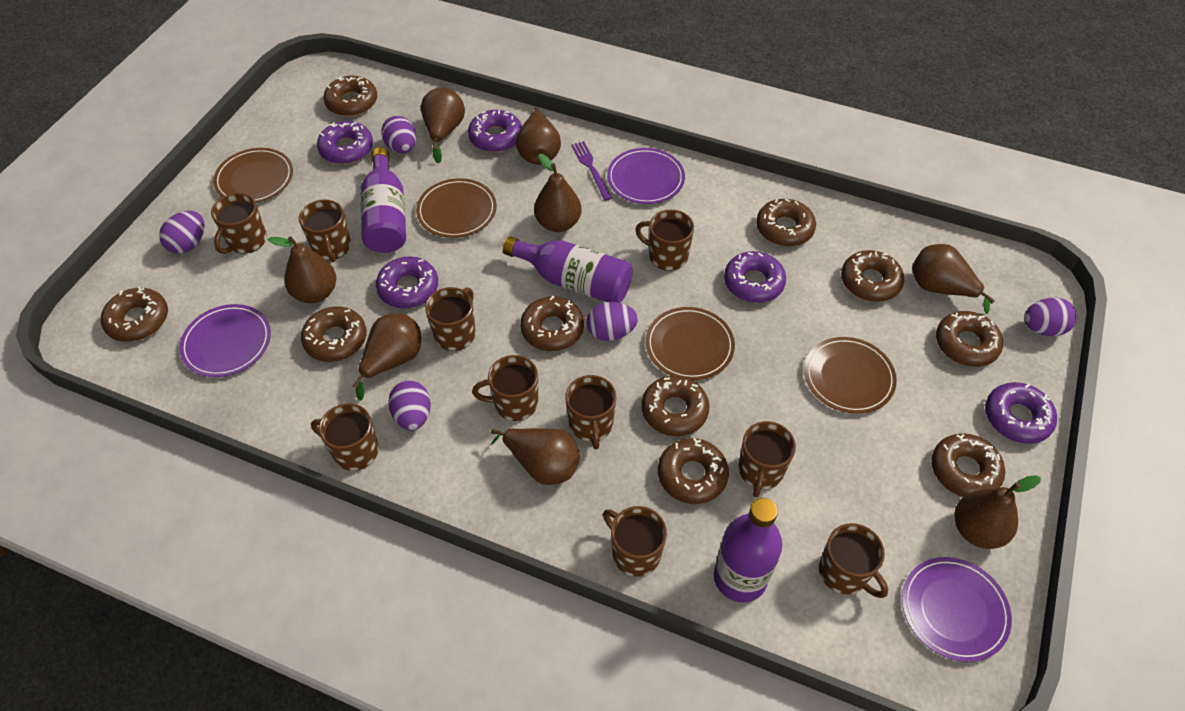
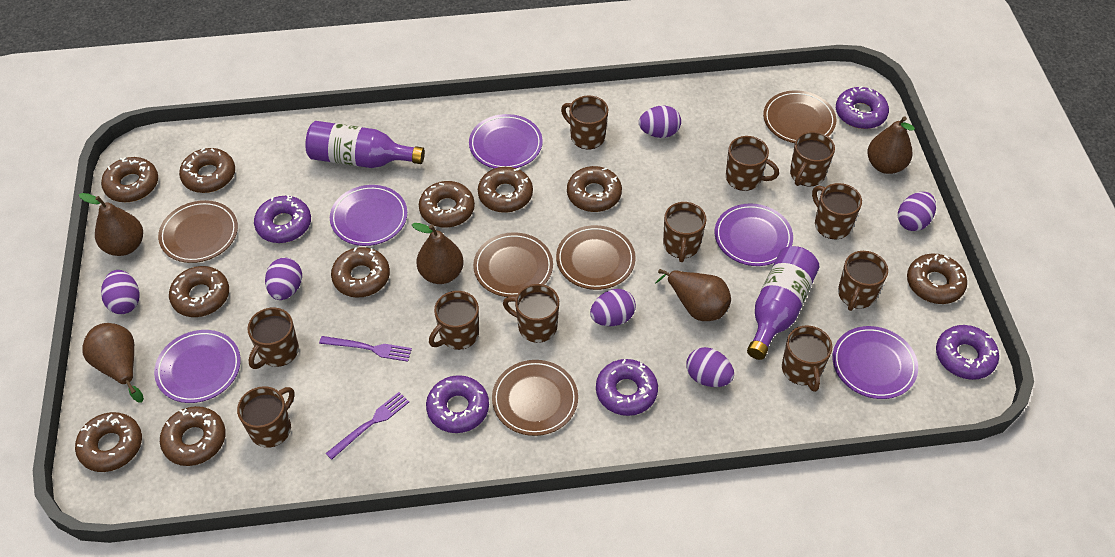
brown mug: [211,193,267,254] [299,200,351,262] [311,403,379,471] [425,287,476,351] [472,355,538,421] [566,375,616,449] [603,506,667,577] [635,210,694,271] [738,421,796,497] [819,523,888,598] = 10 -> [237,386,295,448] [247,308,299,369] [429,291,479,350] [503,284,559,343] [561,96,608,149] [663,202,706,262] [726,136,779,191] [782,325,832,392] [790,132,835,187] [812,183,862,239] [838,251,888,311] = 11
brown pear: [268,236,336,303] [353,313,421,401] [421,88,465,164] [491,428,580,485] [516,107,561,165] [534,154,582,232] [912,244,995,314] [955,475,1041,549] = 8 -> [79,193,143,256] [82,323,144,402] [412,223,464,284] [656,269,731,321] [867,117,915,174] = 5
brown plate: [213,148,293,203] [416,178,496,238] [646,307,735,380] [804,337,897,414] = 4 -> [158,200,238,263] [473,232,553,297] [492,360,578,436] [556,225,636,290] [763,90,836,143] = 5
purple bottle: [360,147,406,253] [503,236,633,303] [714,498,782,602] = 3 -> [305,121,425,168] [747,246,819,360] = 2
purple egg: [159,211,205,254] [381,116,416,153] [388,380,431,431] [586,302,638,341] [1024,298,1078,336] = 5 -> [101,270,140,314] [265,258,302,300] [590,289,636,326] [639,105,681,138] [686,347,734,387] [898,192,936,231] = 6
purple fork: [571,141,612,201] = 1 -> [319,336,412,362] [326,392,409,460] = 2
purple plate: [179,304,271,377] [607,148,685,204] [902,557,1012,662] = 3 -> [154,330,241,403] [330,185,407,246] [469,114,543,169] [715,203,793,266] [832,326,918,399] = 5

